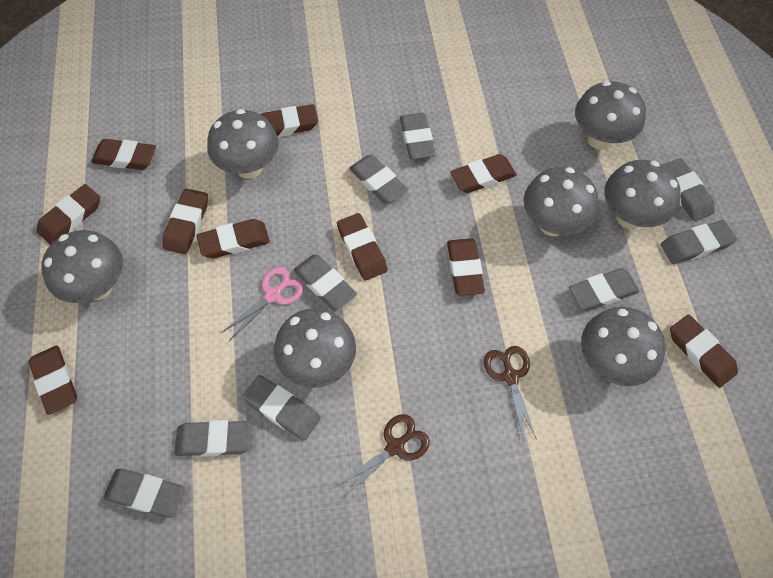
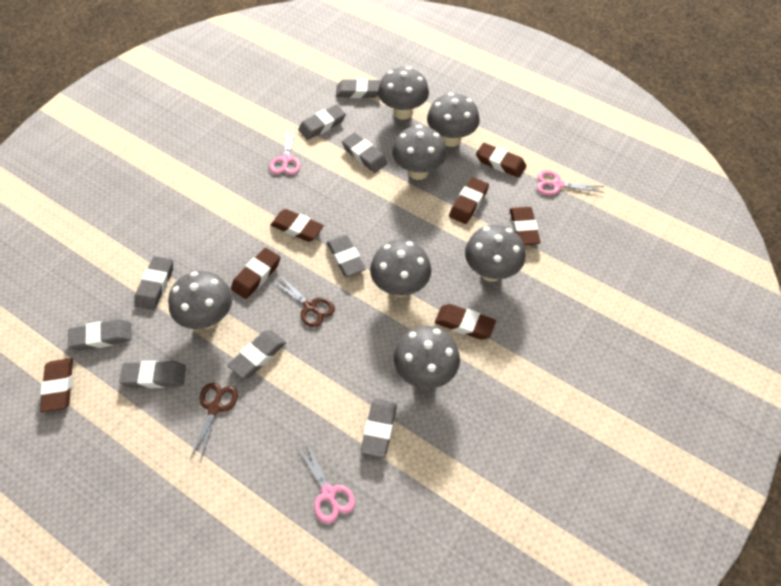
brown eraser: [29,345,77,415] [36,184,100,245] [92,139,156,170] [163,189,208,254] [196,219,270,258] [261,104,318,137] [337,213,388,281] [447,238,485,296] [450,154,517,193] [670,314,738,388] = 10 -> [40,358,73,412] [231,248,280,299] [271,209,324,242] [435,304,496,340] [449,177,489,224] [476,143,526,178] [510,207,541,245] = 7
pink scissors: [221,267,304,341] = 1 -> [270,127,301,175] [297,440,355,524] [537,171,604,195] = 3

